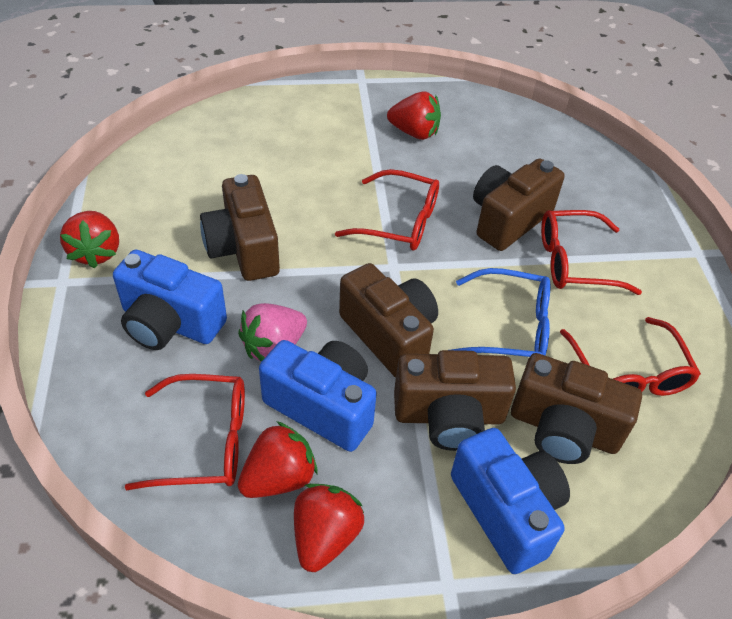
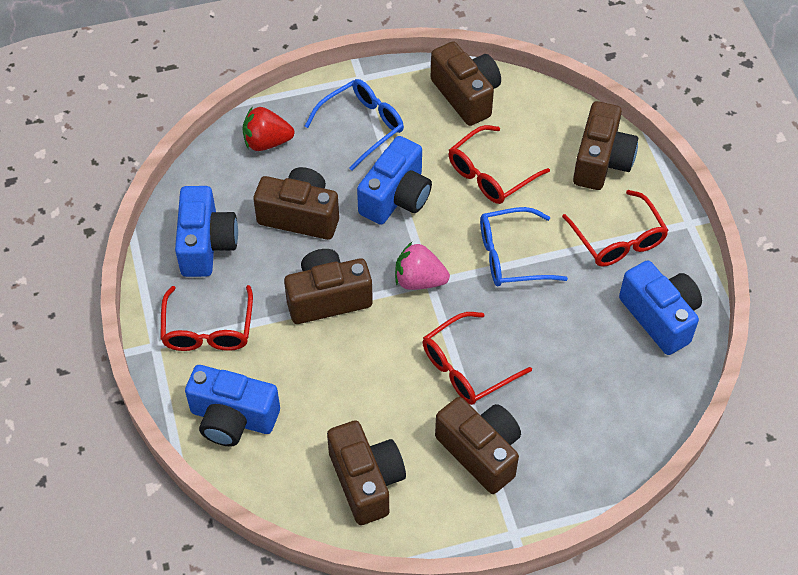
blue camera: [113,250,227,350] [259,340,377,452] [451,428,570,574] = 3 -> [175,186,238,277] [185,365,280,447] [357,136,432,225] [619,260,702,355] = 4
blue glasses: [451,268,550,357] = 1 -> [305,79,404,171] [480,207,568,286] = 2
brown camera: [200,174,280,281] [339,263,438,378] [394,350,516,451] [473,158,565,251] [511,353,642,464] = 5 -> [253,167,339,240] [284,249,373,324] [327,420,406,525] [431,41,501,126] [435,397,521,494] [573,101,638,190] = 6
red strawberry: [60,211,119,268] [238,421,318,498] [294,484,364,572] [387,91,441,140] = 4 -> [242,107,294,151] = 1

